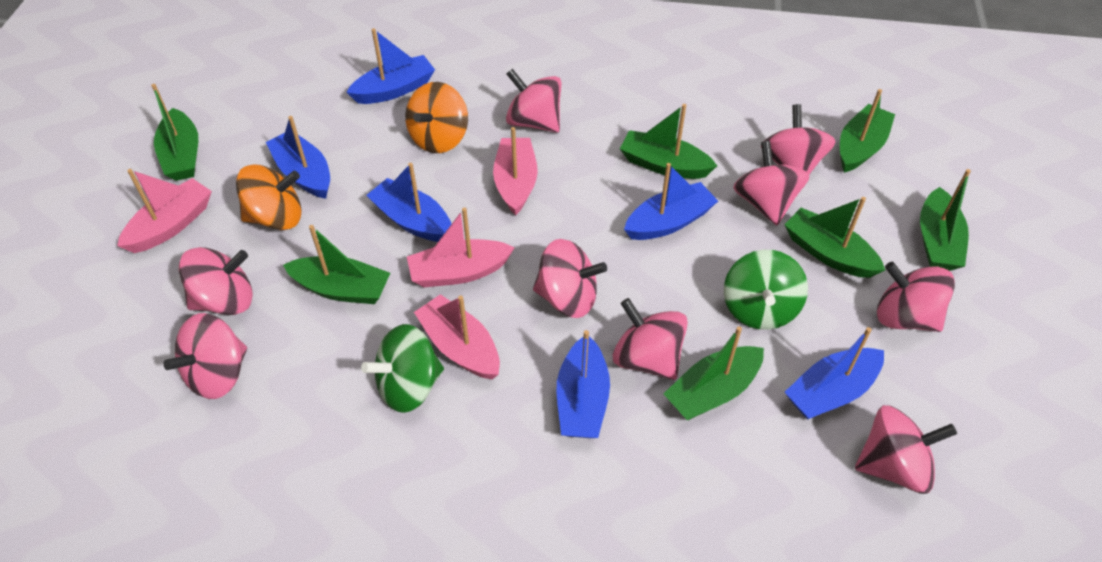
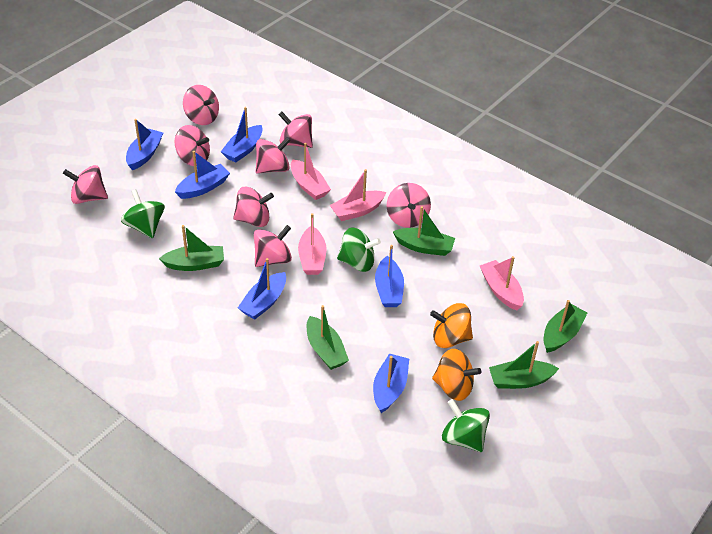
green boat: [151,84,198,181] [283,225,390,304] [620,104,717,179] [664,326,764,420] [784,197,885,278] [840,89,895,173] [920,169,971,271] = 7 -> [159,225,224,271] [307,305,349,370] [393,206,455,256] [489,341,559,389] [543,300,587,353] = 5
green spinning top: [361,324,444,413] [724,250,808,330] = 2 -> [121,189,165,238] [337,228,381,272] [442,399,490,452] = 3
pink spinning top: [163,313,247,399] [179,247,253,315] [506,69,562,133] [533,239,607,318] [613,298,688,380] [733,141,810,225] [761,104,836,175] [855,405,957,494] [877,262,955,332] = 9 -> [63,165,108,204] [175,125,210,166] [183,85,219,125] [233,187,274,227] [254,225,292,267] [256,137,291,174] [278,111,313,148] [387,183,431,228] = 8

